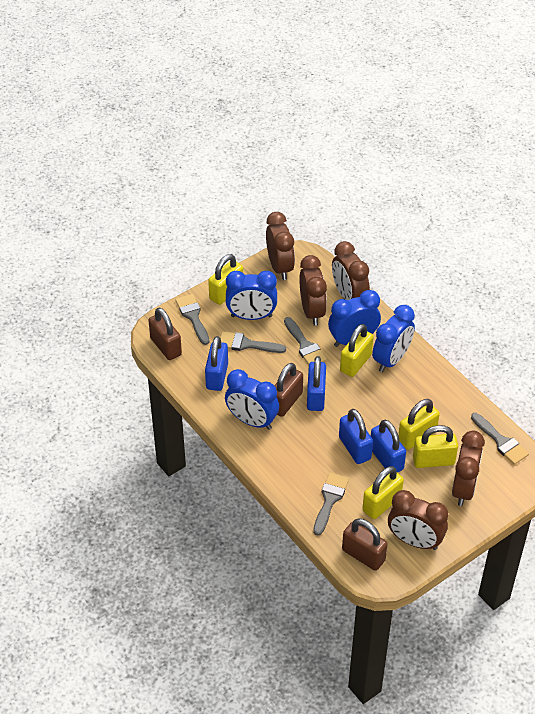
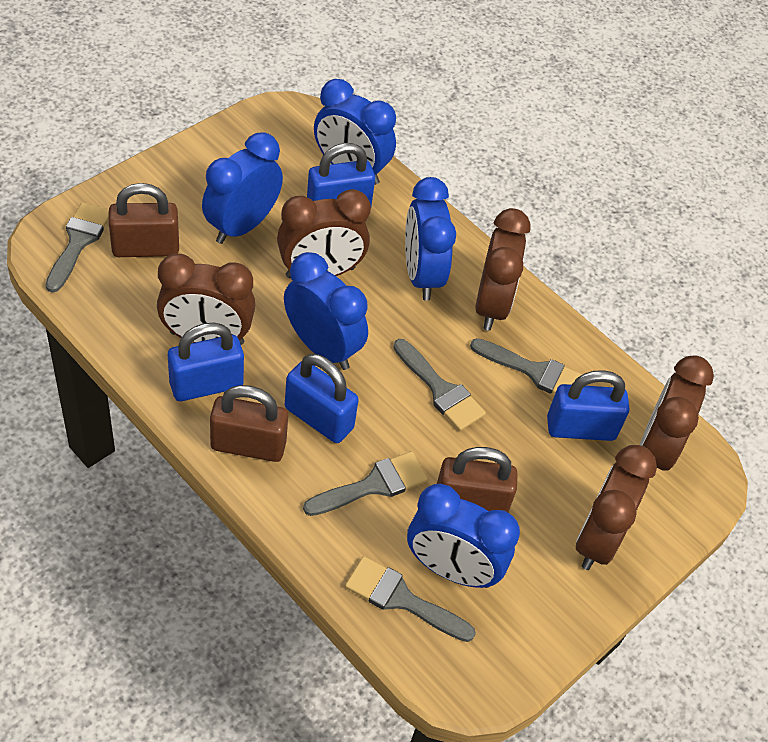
blue clock: [225,369,279,430] [226,271,277,320] [328,290,381,347] [372,305,415,372] = 4 -> [202,132,283,244] [284,252,368,370] [314,79,396,185] [405,177,456,301] [407,484,520,588] = 5
yellow padlock: [208,254,243,305] [340,324,374,377] [362,466,404,519] [398,399,440,450] [413,425,458,468] = 5 -> none = 0

